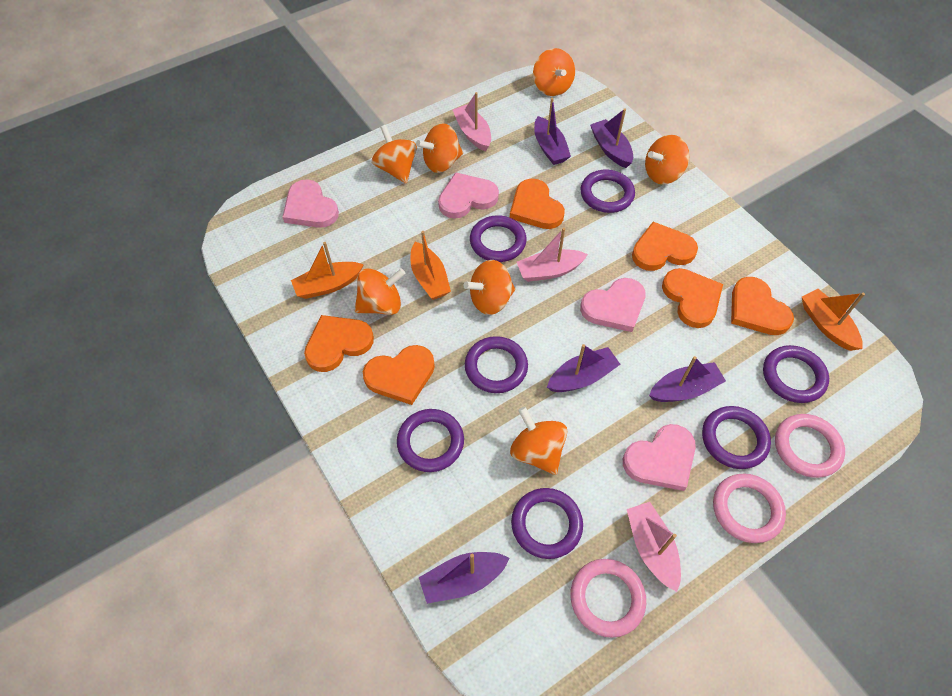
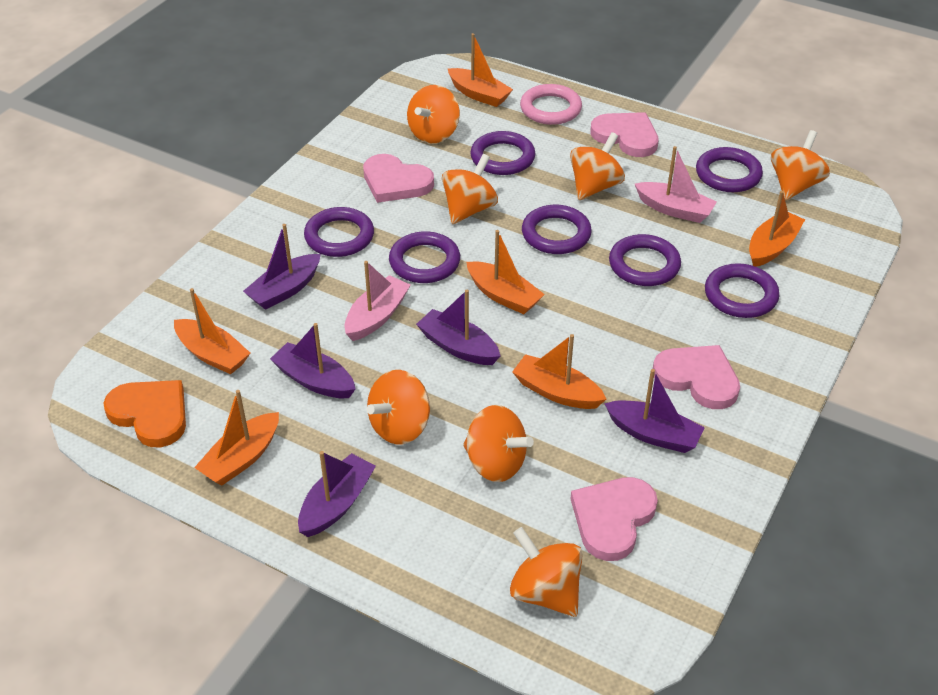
orange boat: [291,242,364,299] [411,231,451,300] [802,289,865,351] = 3 -> [174,288,250,374] [194,390,279,485] [448,33,513,107] [466,230,545,314] [512,334,606,409] [749,191,805,267] = 6
orange heart: [304,315,374,372] [363,345,435,405] [510,179,565,229] [632,222,698,271] [662,268,723,328] [731,277,794,335] = 6 -> [103,380,186,447] = 1
pink boat: [452,92,491,151] [517,228,588,282] [627,502,681,592] = 3 -> [345,261,410,341] [635,146,717,223] = 2
pink ring: [570,559,646,638] [713,474,786,543] [775,414,845,478] = 3 -> [520,84,582,125] = 1

